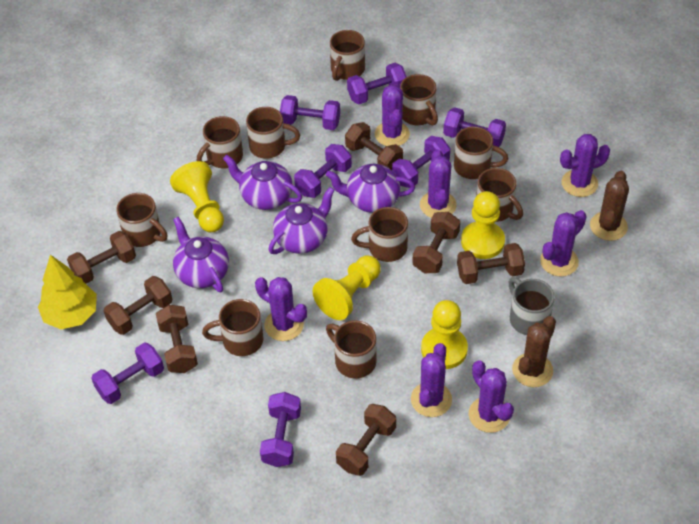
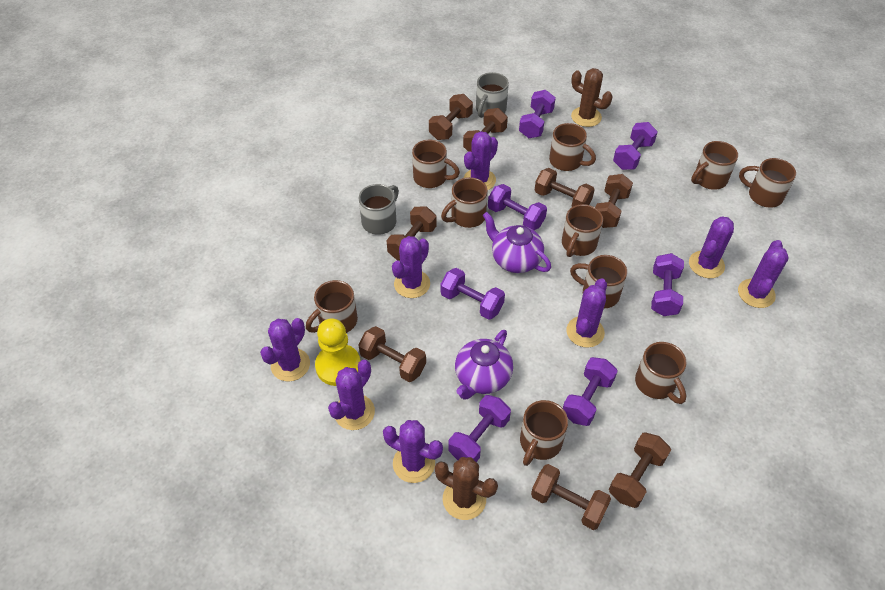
brown dumbbell: [67,231,136,284] [104,276,172,335] [156,305,198,373] [336,404,396,476] [345,122,403,170] [412,212,460,273] [457,243,525,284] = 7 -> [358,326,426,382] [386,206,437,261] [429,94,473,140] [463,108,508,152] [531,464,611,530] [535,168,595,207] [595,174,633,228] [609,432,671,508] = 8
grey mug: [509,277,555,335] = 1 -> [359,184,399,235] [476,72,509,118] = 2
purple cactus: [255,277,307,341] [375,84,410,146] [411,343,452,417] [420,149,457,218] [469,360,514,433] [540,210,587,277] [560,134,610,197] = 7 -> [260,318,310,382] [328,360,375,430] [383,420,443,483] [392,236,430,298] [464,131,498,190] [566,278,607,348] [689,216,734,278] [738,240,789,308] = 8
purple teapot: [173,217,229,292] [223,154,302,210] [269,187,335,254] [326,164,415,213] = 4 -> [455,330,513,400] [483,212,551,273] = 2
yellow pawn: [170,161,224,232] [312,255,381,320] [421,300,468,369] [461,191,505,259] = 4 -> [315,318,361,386] = 1
yellow tree: [38,255,97,329] = 1 -> none = 0

